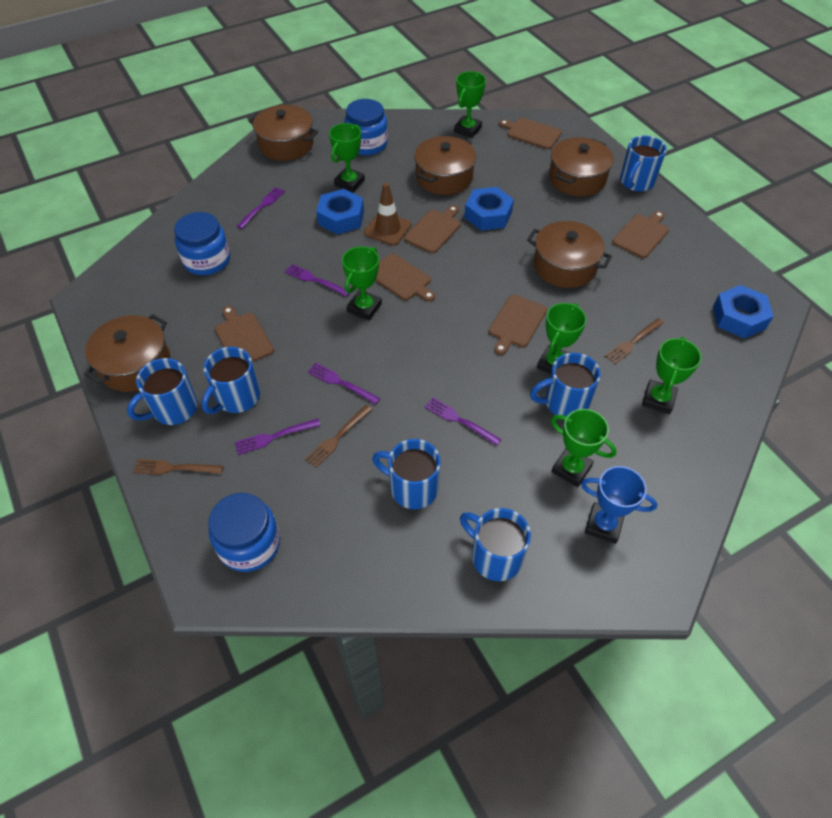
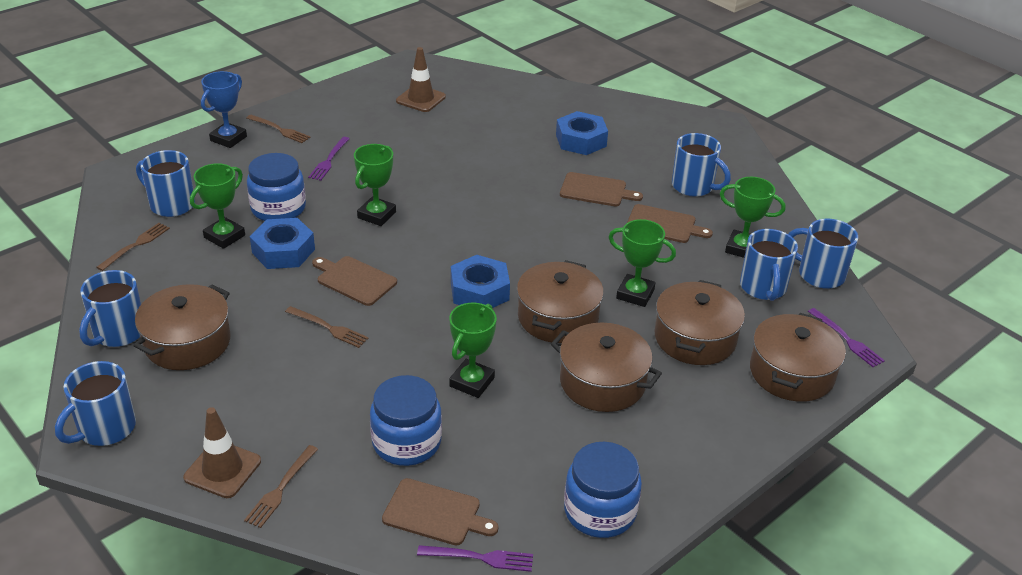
brown cutting board: [215,306,274,362] [375,253,435,302] [404,205,461,253] [488,294,547,355] [499,118,562,149] [612,211,669,258] = 6 -> [312,256,397,306] [382,478,499,545] [560,172,643,206] [627,204,713,243] = 4
brown fork: [133,459,223,475] [305,405,372,468] [605,318,664,364] = 3 -> [96,223,170,271] [244,445,318,528] [247,115,311,143] [285,306,369,348] = 4
brown traffic cone: [364,183,411,246] = 1 -> [183,407,261,498] [396,47,446,112] = 2
green trophy: [329,123,365,192] [342,246,382,321] [454,71,486,138] [537,303,587,374] [551,409,617,487] [642,337,702,414] = 6 -> [190,163,245,249] [354,144,396,226] [449,303,497,398] [609,219,676,307] [720,177,786,258] = 5
purple fork: [235,419,321,455] [237,187,285,229] [285,264,350,297] [307,363,381,405] [424,397,502,446] = 5 -> [308,137,350,181] [417,545,533,572] [808,308,885,367] = 3

